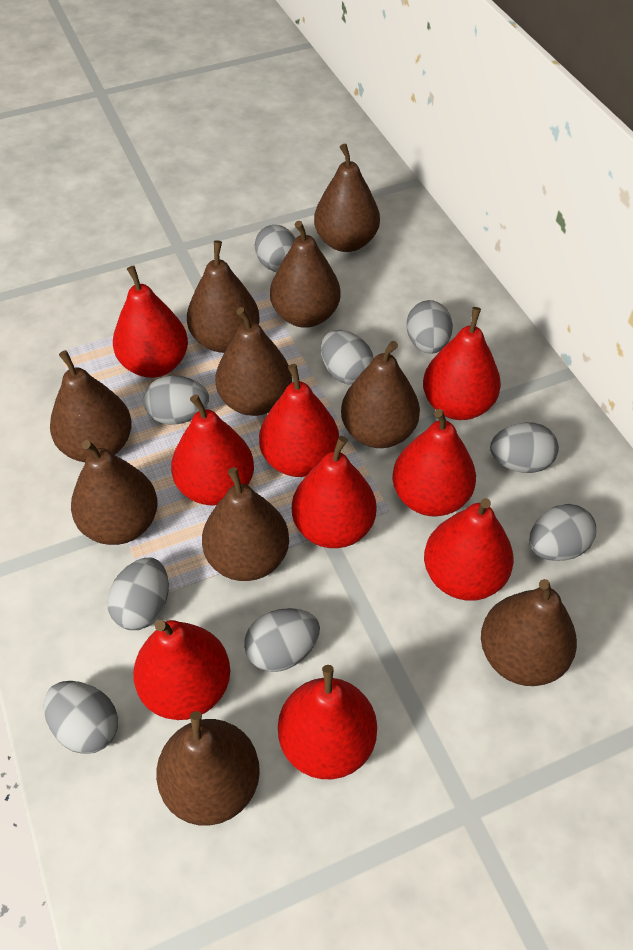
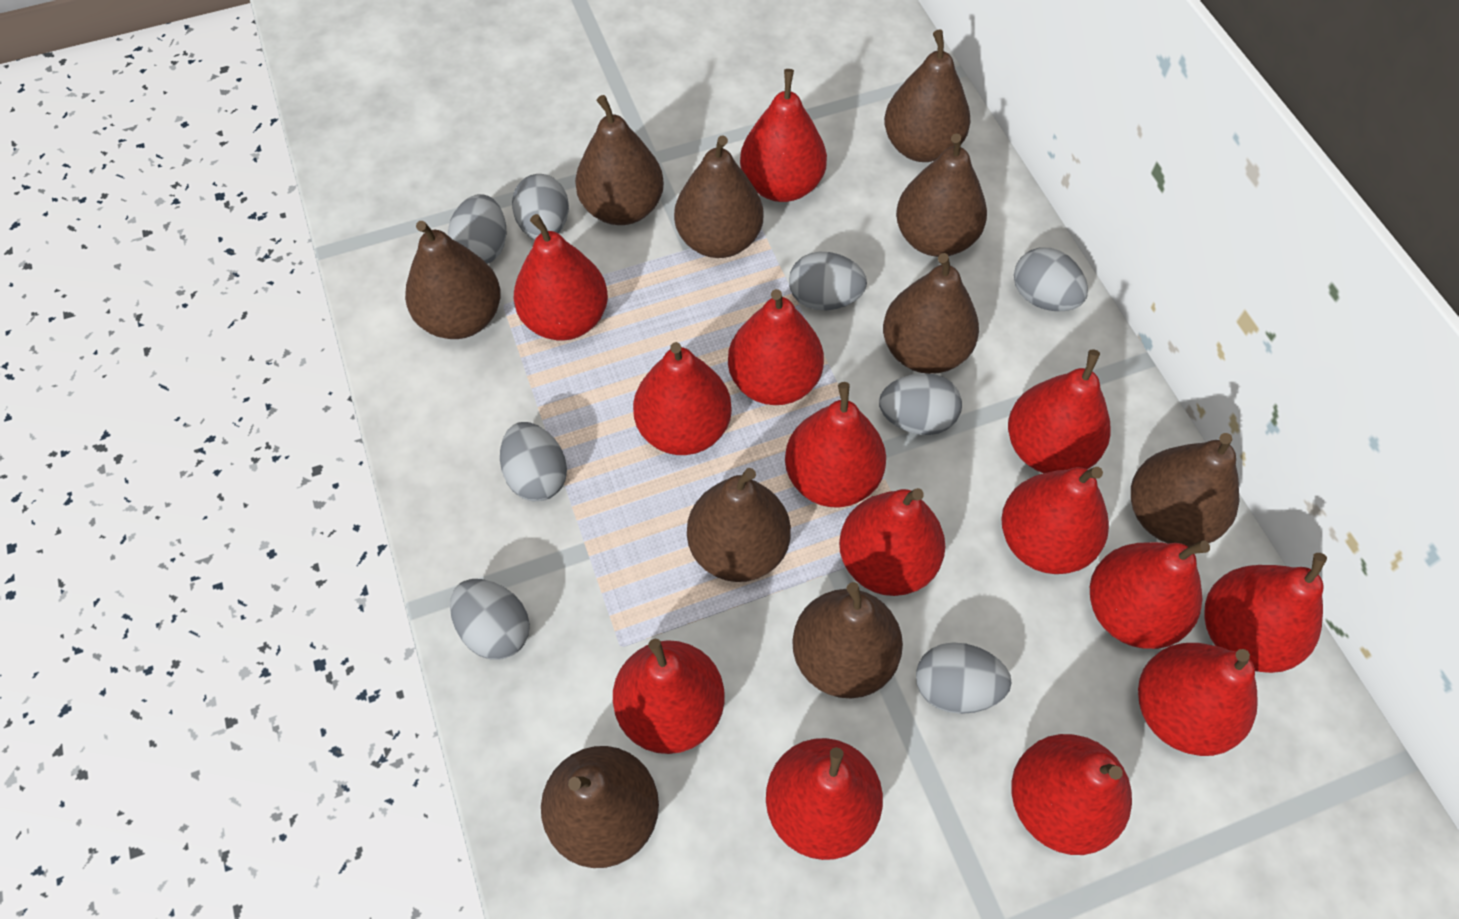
grey egg: [44,681,118,754] [107,558,169,630] [143,375,209,425] [244,608,320,672] [255,225,296,272] [321,330,374,385] [406,300,453,354] [490,422,559,473] [529,504,596,561] = 9 -> [448,194,506,264] [450,579,530,660] [500,422,567,501] [512,174,569,240] [789,252,867,310] [879,373,962,435] [916,642,1012,714] [1014,248,1088,311] = 8
red pear: [113,265,188,378] [133,620,230,720] [171,394,254,506] [259,364,339,477] [278,665,377,779] [292,436,377,548] [392,409,476,516] [423,307,501,420] [424,498,514,601] = 9 -> [514,214,608,341] [613,639,725,754] [633,342,732,455] [728,289,824,405] [740,69,827,202] [766,738,883,860] [785,382,886,507] [839,488,945,596] [1001,467,1109,574] [1008,349,1110,473] [1011,734,1132,855] [1090,540,1210,649] [1138,643,1258,756] [1204,553,1327,673] = 14

